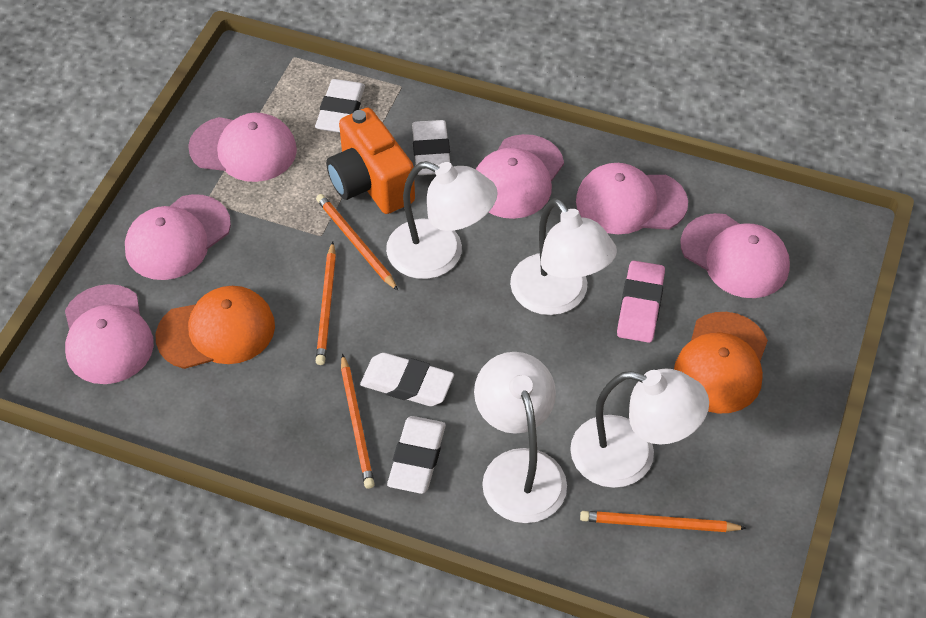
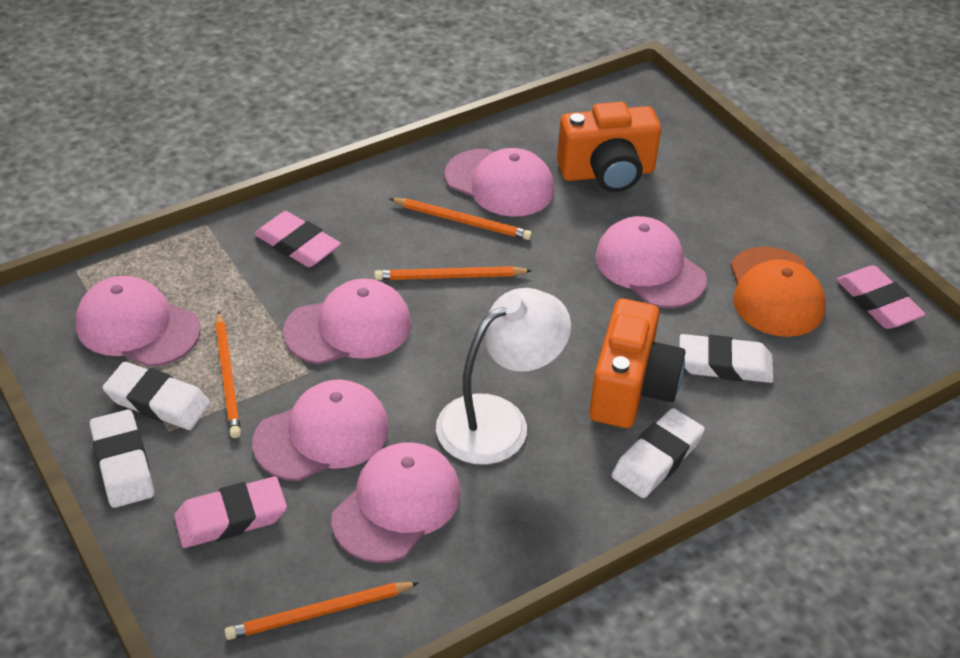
orange camera: [326,108,415,214] = 1 -> [557,102,661,192] [589,299,685,428] = 2
orange cap: [156,286,275,369] [674,312,768,414] = 2 -> [730,247,826,337] = 1
pink eraser: [617,260,665,343] = 1 -> [174,477,287,548] [254,211,341,267] [836,265,926,329] = 3
white lamp: [386,161,498,279] [474,352,567,523] [510,198,617,315] [570,368,709,488] = 4 -> [436,288,571,465] = 1

